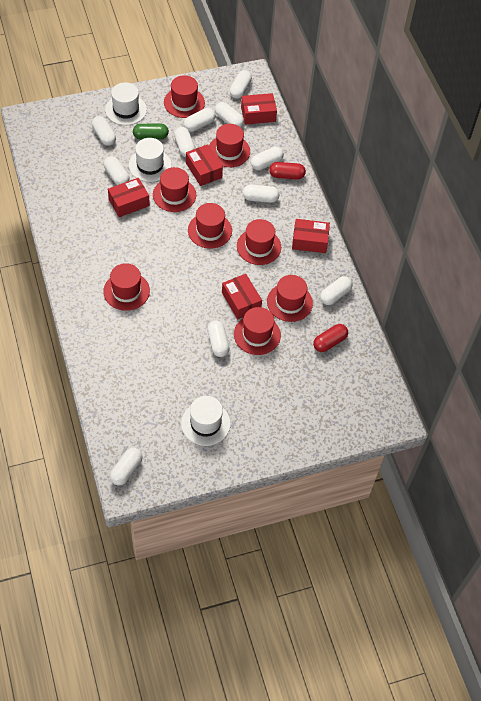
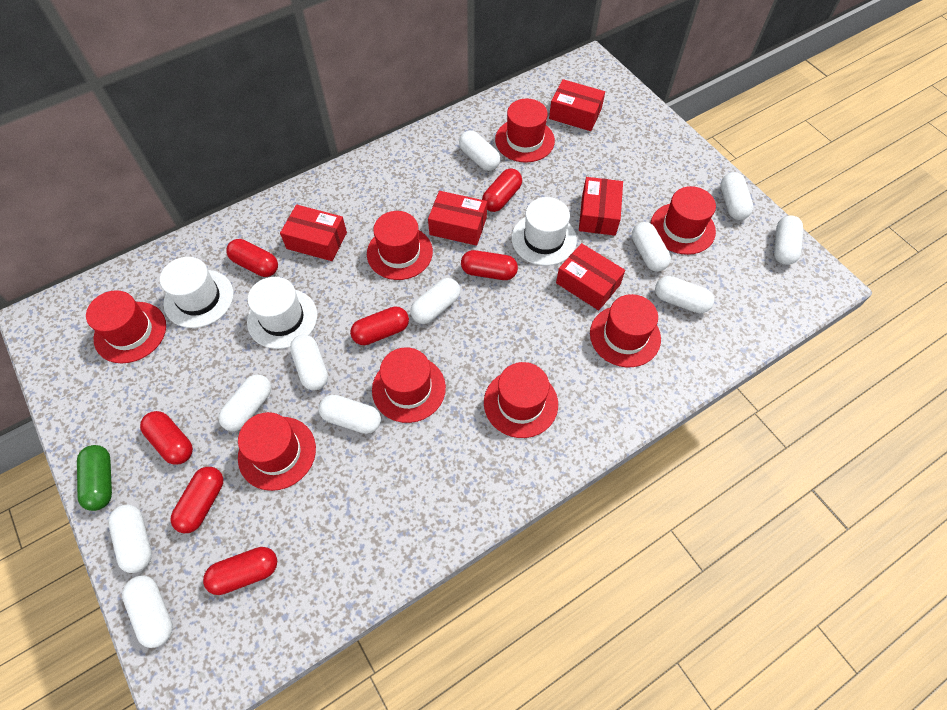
red capsule: [269,162,306,179] [313,324,348,352] = 2 -> [140,411,193,465] [171,467,223,533] [203,547,277,595] [226,239,278,277] [350,306,409,345] [461,250,518,280] [482,168,522,212] = 7

